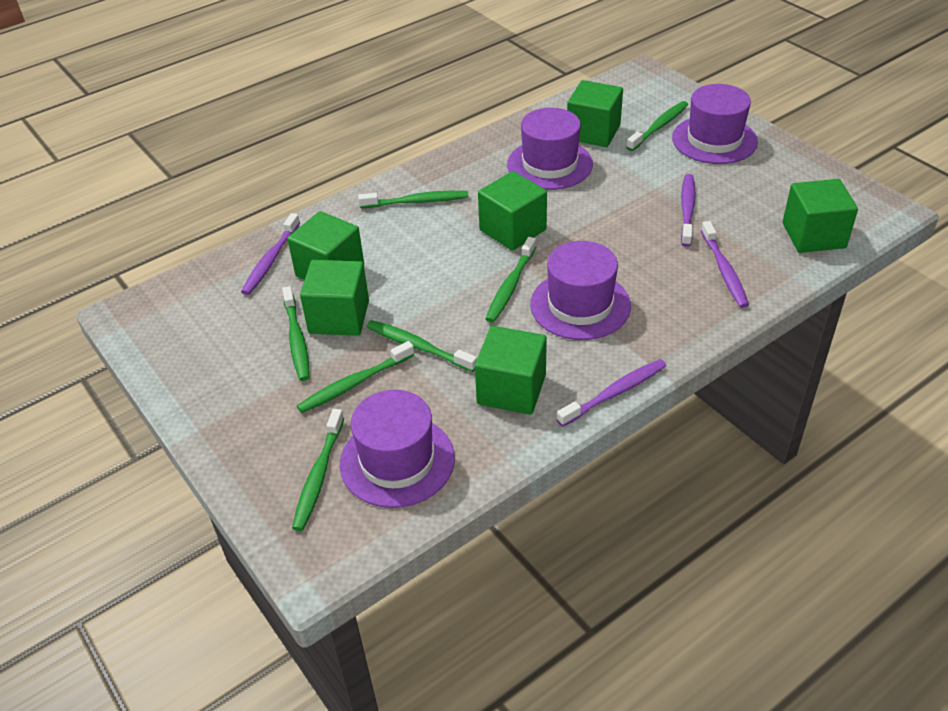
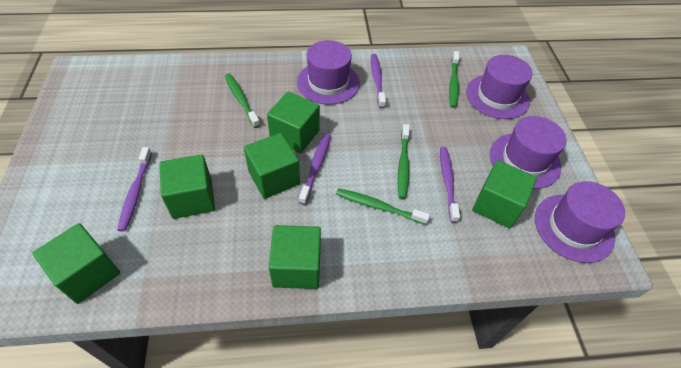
green toothbrush: [282,286,310,381] [292,409,344,531] [297,341,414,413] [358,191,468,208] [366,320,477,372] [486,237,536,323] [626,101,688,151] = 7 -> [225,73,260,128] [336,188,430,225] [398,124,410,199] [449,51,459,108] = 4

